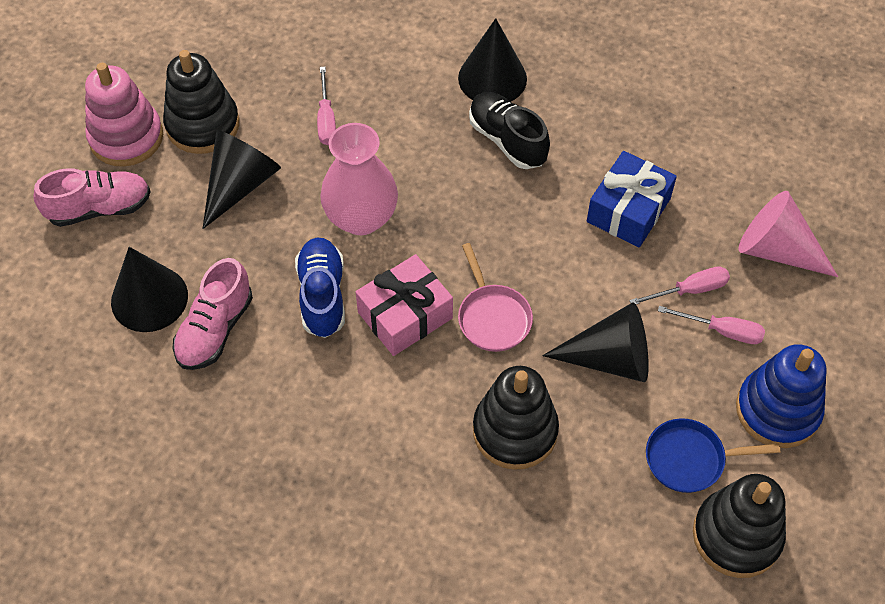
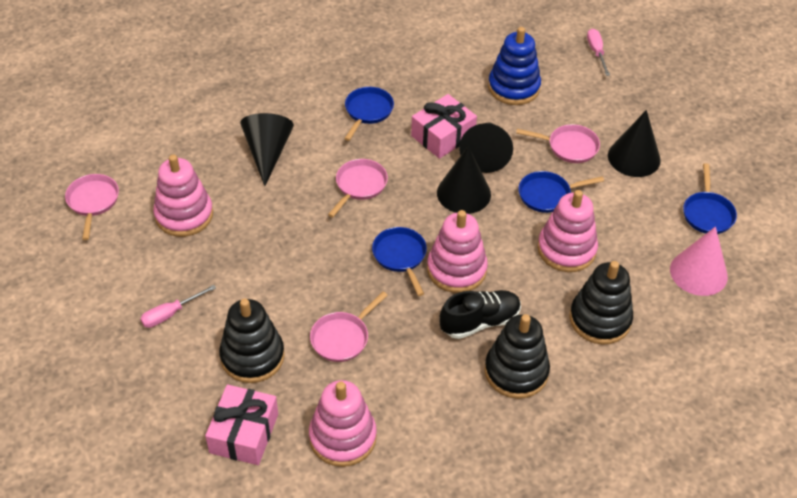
blue gift: [587,151,677,247] = 1 -> none = 0
blue pan: [646,418,780,493] = 1 -> [344,87,394,141] [372,227,427,296] [519,171,604,213] [683,163,737,234] = 4
blue shoe: [295,238,345,338] = 1 -> none = 0
pink gift: [356,254,453,356] = 1 -> [205,385,278,465] [411,94,477,159] = 2
pink pan: [458,243,533,352] = 1 -> [65,174,119,240] [310,291,388,362] [328,159,388,218] [516,124,600,163] = 4
pink screwdriver: [317,67,336,145] [630,266,730,304] [658,306,765,344] = 3 -> [140,285,216,328] [587,29,610,76] = 2
pink shoe: [33,168,151,227] [173,258,253,370] = 2 -> none = 0
pink stacking toy: [85,63,163,167] = 1 -> [153,154,213,237] [309,380,377,467] [427,210,488,293] [537,190,598,272] = 4
pink vase: [320,123,398,235] = 1 -> none = 0

